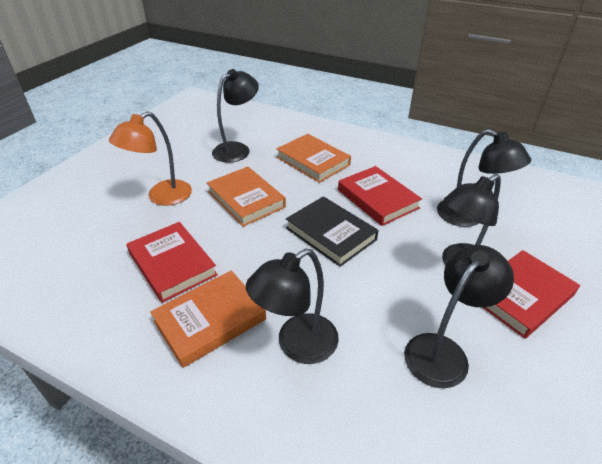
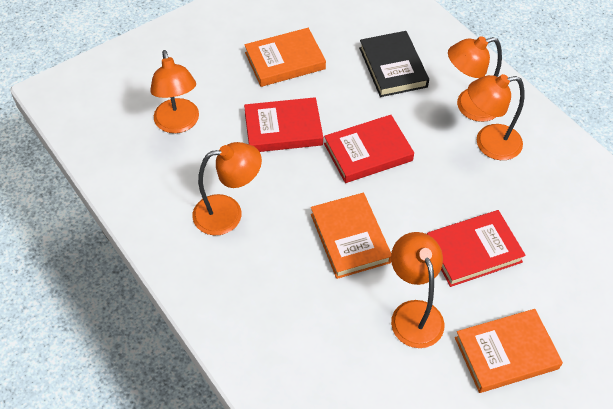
black lamp: [212,69,259,163] [246,249,339,364] [404,245,514,388] [437,129,531,227] [442,174,501,266] = 5 -> none = 0
orange lamp: [109,111,192,206] = 1 -> [150,50,199,133] [193,142,262,235] [391,232,445,348] [448,36,502,122] [468,74,524,160] = 5

